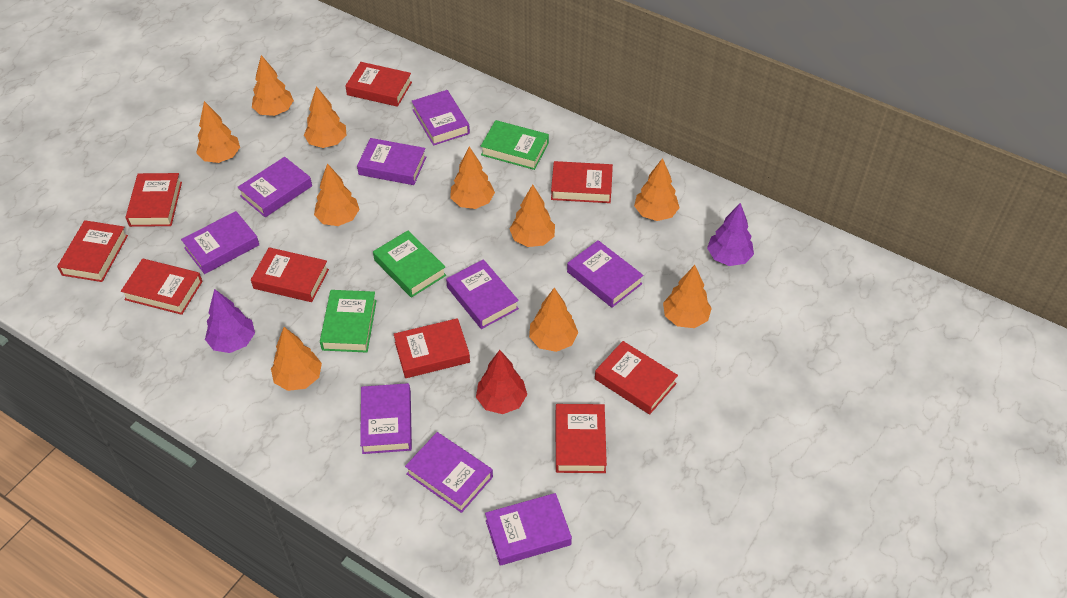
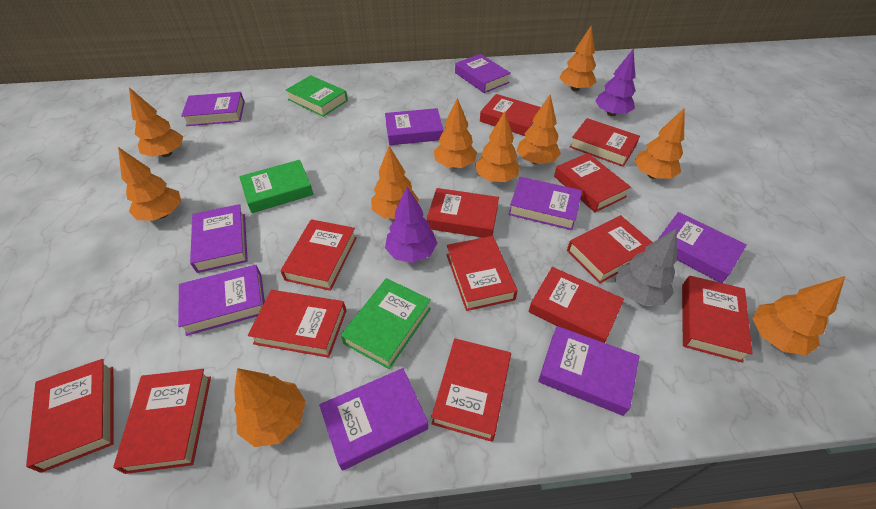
grey tree: none = 0 -> [615,228,677,306] = 1
red book: [57,220,128,282] [121,259,203,315] [125,173,182,227] [251,247,329,302] [345,62,412,107] [394,318,470,378] [551,161,613,203] [556,404,607,473] [595,341,678,415] = 9 -> [26,359,114,473] [113,369,211,474] [248,290,346,358] [280,219,357,291] [427,188,499,238] [431,338,511,442] [447,236,518,311] [480,94,541,136] [529,267,624,343] [554,153,631,212] [567,215,653,283] [570,118,640,167] [682,275,753,363] = 13
red tree: [476,350,527,414] = 1 -> none = 0

